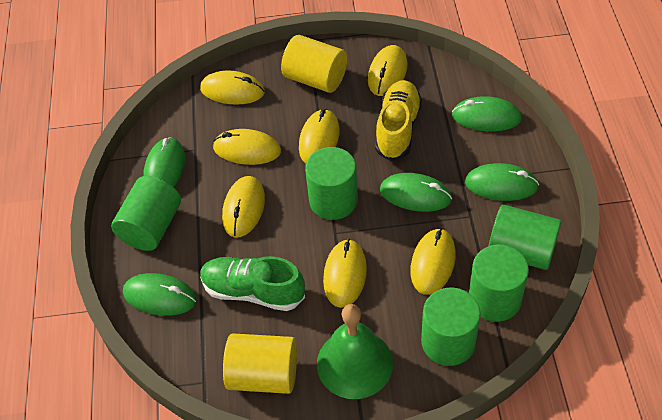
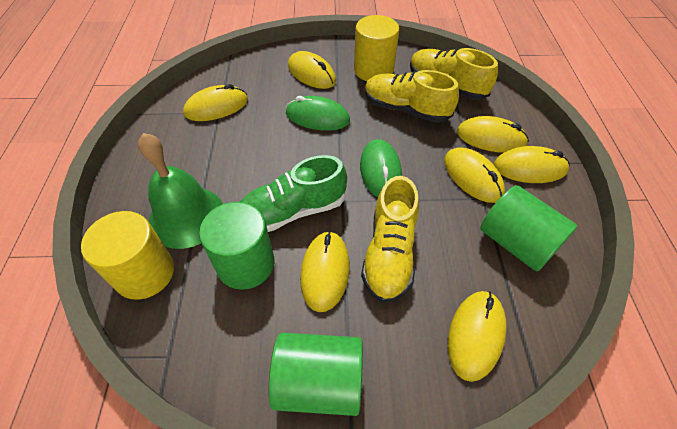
green cylinder: [111,176,181,251] [305,147,358,220] [421,288,481,366] [469,245,529,322] [489,205,561,270] = 5 -> [199,202,274,290] [269,333,363,416] [480,185,577,271] = 3
green mouse: [123,273,197,316] [143,137,185,187] [380,173,452,212] [452,96,522,132] [465,163,539,201] = 5 -> [286,96,350,131] [360,139,402,197] = 2
yellow shoe: [375,80,422,161] = 1 -> [361,176,419,303] [365,70,459,123] [410,48,498,100] = 3

